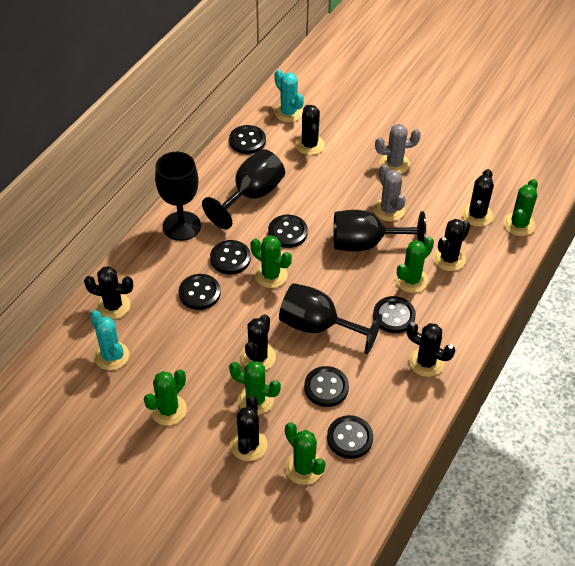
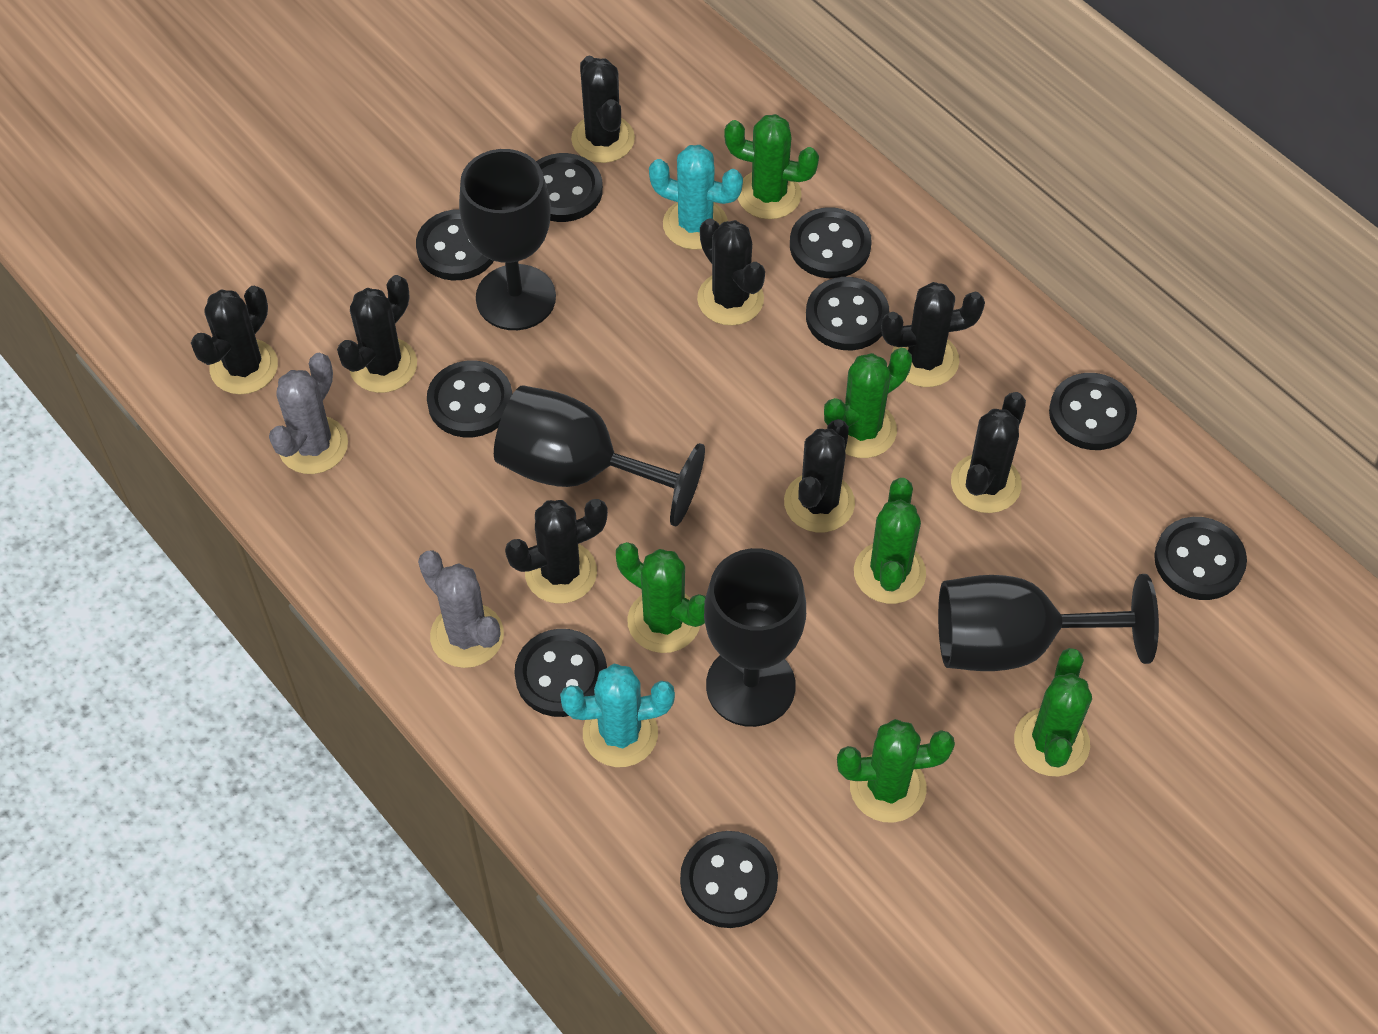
black button: [179,274,221,310] [210,240,251,275] [229,125,266,154] [268,215,308,248] [304,366,349,407] [327,415,373,459] [373,296,416,333] = 7 -> [416,209,494,281] [427,361,512,437] [514,629,607,717] [536,153,603,222] [680,831,778,928] [790,207,872,278] [806,277,889,350] [1049,373,1137,450] [1154,517,1247,600] = 9
black cactus: [84,266,133,319] [230,395,268,461] [241,314,276,370] [295,105,325,155] [407,322,455,377] [433,219,470,271] [461,169,494,227] = 7 -> [191,286,278,394] [337,275,417,393] [505,499,608,604] [571,56,635,163] [697,218,765,325] [784,419,855,533] [881,282,985,387] [951,392,1026,513] = 8

